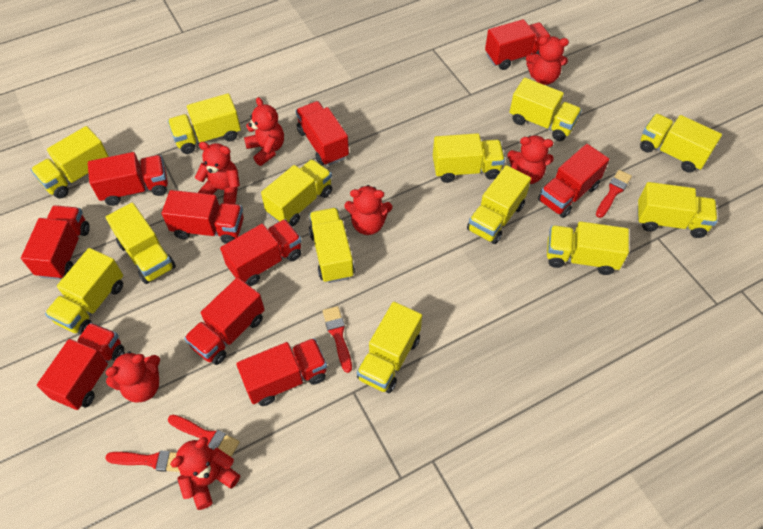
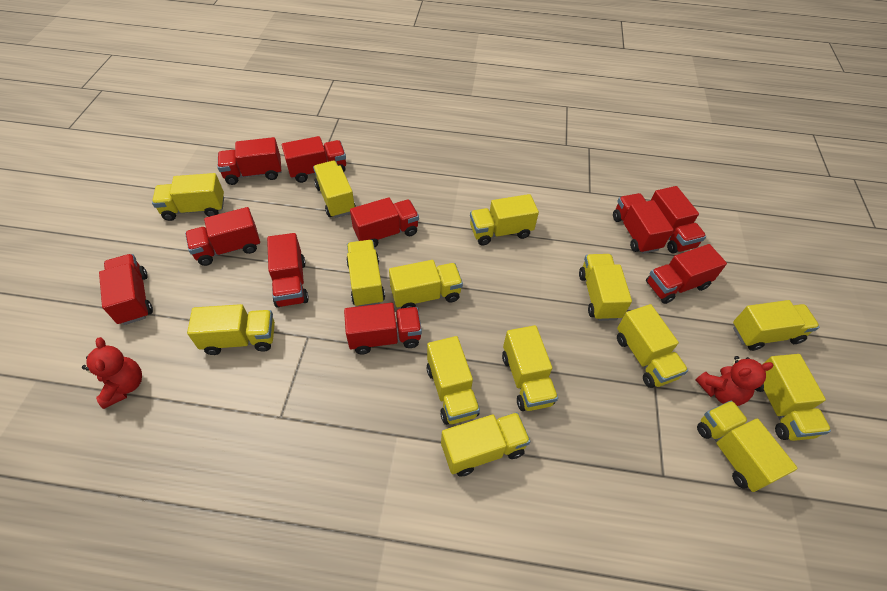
red brush: [105,451,180,472] [168,415,240,457] [323,306,352,373] [596,170,632,218] = 4 -> none = 0
red teddy bear: [105,351,160,403] [170,437,240,510] [195,142,240,204] [244,97,284,166] [344,185,392,235] [507,135,554,184] [526,37,569,85] = 7 -> [82,337,142,409] [696,356,773,406] = 2
yellow truck: [31,126,109,199] [45,248,123,334] [106,203,176,284] [168,93,241,154] [261,159,332,226] [309,208,355,283] [357,302,422,393] [433,133,505,183] [467,165,531,244] [510,78,582,141] [547,221,629,275] [637,182,717,238] [640,114,722,173] = 13 -> [152,173,224,221] [187,304,275,355] [313,161,356,218] [346,240,385,306] [389,260,463,308] [427,336,480,425] [441,412,531,477] [470,194,539,246] [502,325,558,411] [579,254,632,321] [617,304,688,388] [697,401,798,492] [733,300,819,351] [755,354,831,441] = 14

